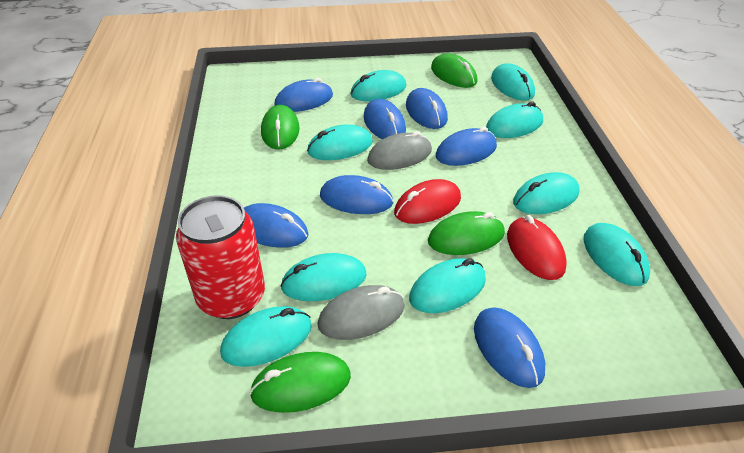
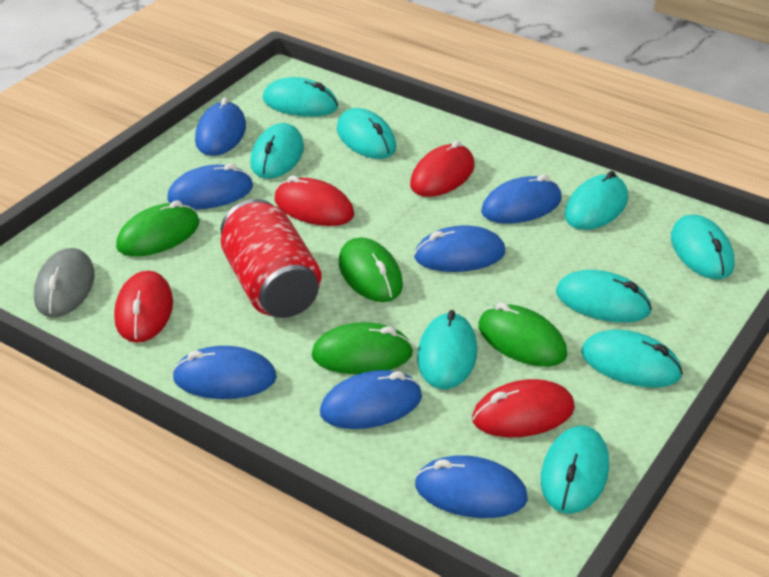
grey mouse: [317,285,405,340] [367,131,432,170] = 2 -> [34,248,95,317] = 1
red mouse: [394,179,461,224] [507,215,567,280] = 2 -> [114,271,173,343] [275,175,354,226] [410,140,475,197] [472,379,575,437] = 4

